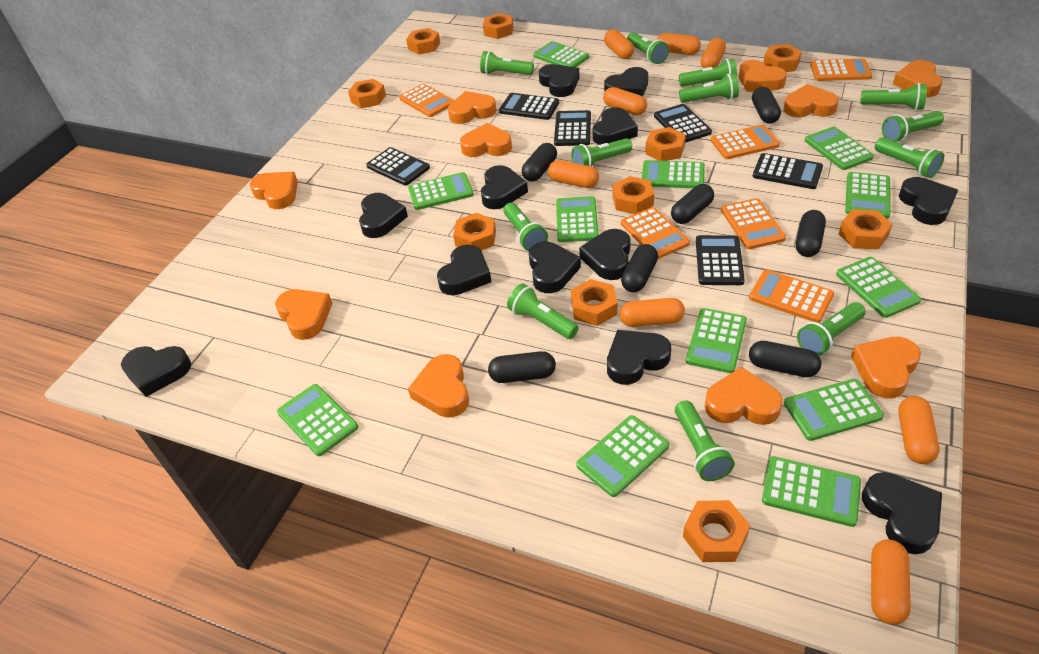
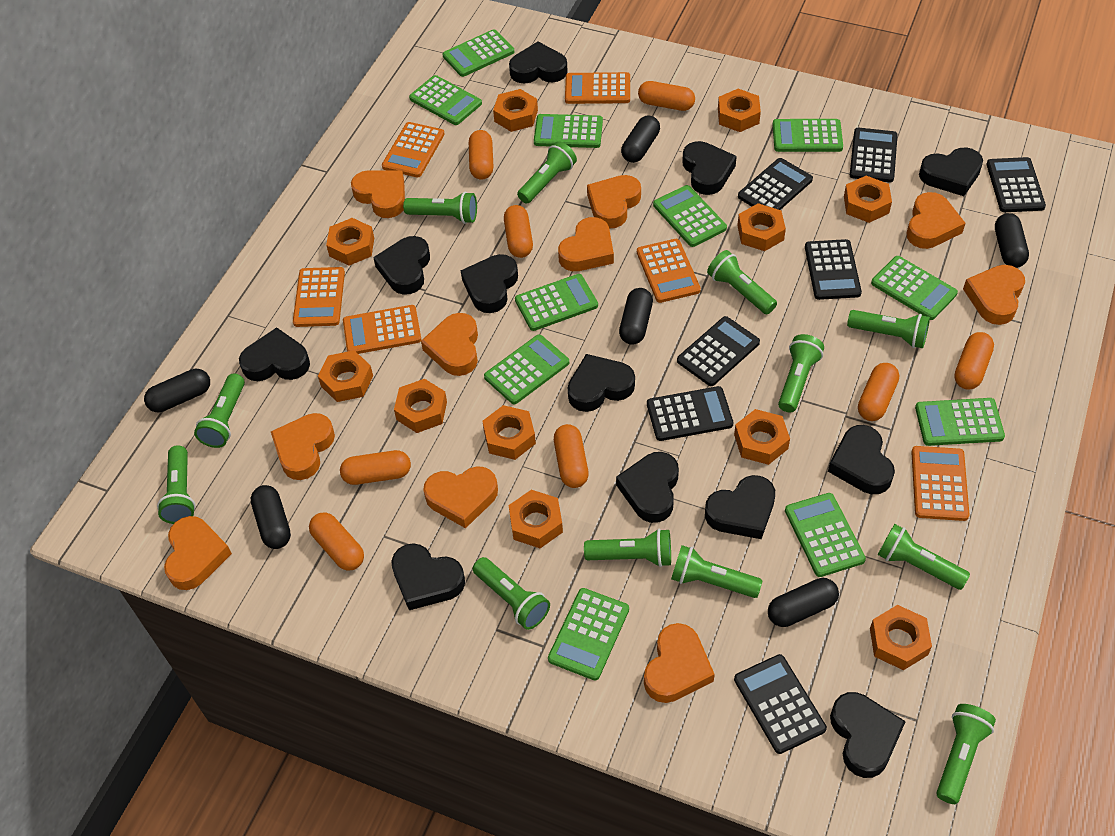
black calculator: [366,147,430,186] [499,93,559,120] [554,110,591,146] [654,104,712,143] [696,235,745,285] [753,153,823,189] = 6 -> [647,386,734,441] [677,316,760,386] [734,654,827,754] [738,158,813,210] [805,239,862,300] [850,128,898,182] [986,157,1046,212] = 7
black capsule: [488,351,556,383] [522,143,557,182] [621,244,658,292] [671,184,714,224] [749,341,821,377] [752,87,781,124] [796,210,826,257] = 7 -> [144,369,210,412] [251,485,291,549] [619,288,653,345] [621,115,660,163] [768,578,839,627] [995,213,1029,268] = 6
green calculator: [277,384,358,456] [408,172,474,210] [533,41,589,67] [556,196,599,242] [576,415,670,497] [642,160,705,188] [686,308,747,373] [762,456,861,527] [784,379,884,441] [805,127,874,170] [836,257,921,318] [845,172,891,219] = 12 -> [409,75,482,125] [443,29,514,77] [484,335,569,404] [515,274,598,331] [534,114,603,148] [548,588,629,680] [653,185,727,247] [773,119,843,152] [785,493,866,577] [871,256,958,320] [915,398,1005,446] = 11
orange nut: [348,79,386,108] [406,28,440,55] [453,213,496,251] [483,13,513,39] [571,279,617,326] [612,176,654,214] [645,127,686,161] [683,500,750,562] [763,44,802,72] [839,209,893,250] = 10 -> [318,350,373,402] [326,218,374,266] [394,379,447,433] [482,405,536,460] [493,89,538,132] [509,490,563,548] [718,89,761,132] [734,409,790,465] [737,203,786,251] [844,176,892,223] [870,605,932,670] = 11

